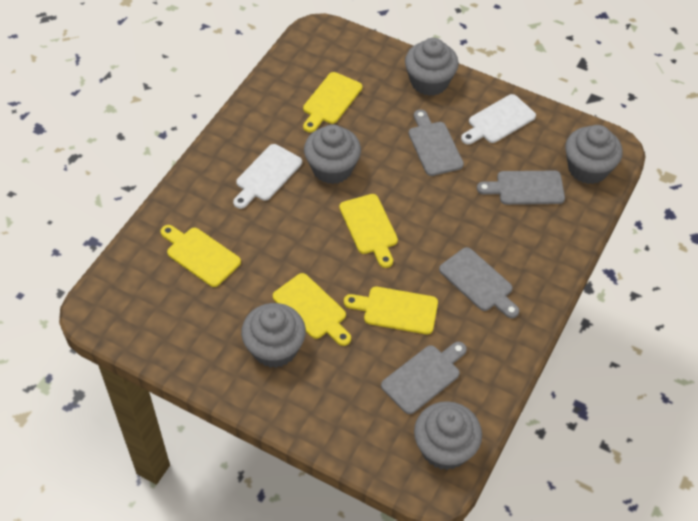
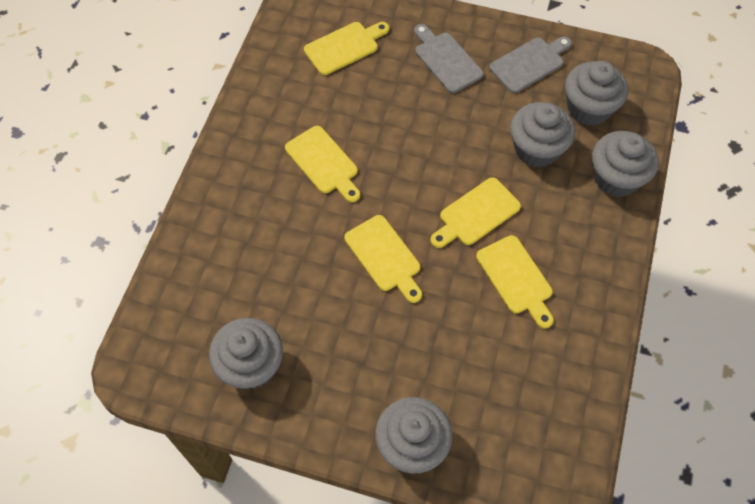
grey cutting board: [381,342,467,414] [409,109,464,176] [439,247,519,318] [477,171,565,205] = 4 -> [414,24,483,93] [489,36,572,93] = 2
white cutting board: [233,144,302,209] [461,94,536,144] = 2 -> none = 0

